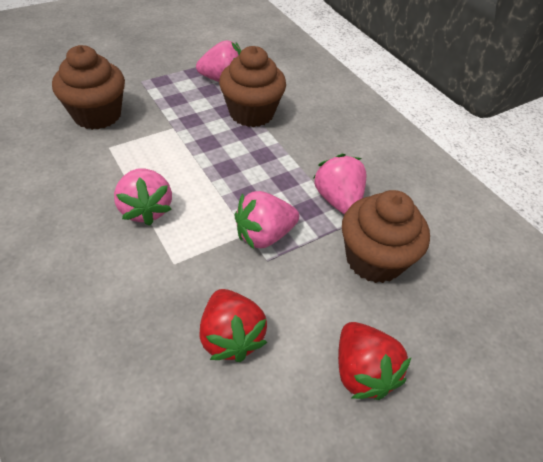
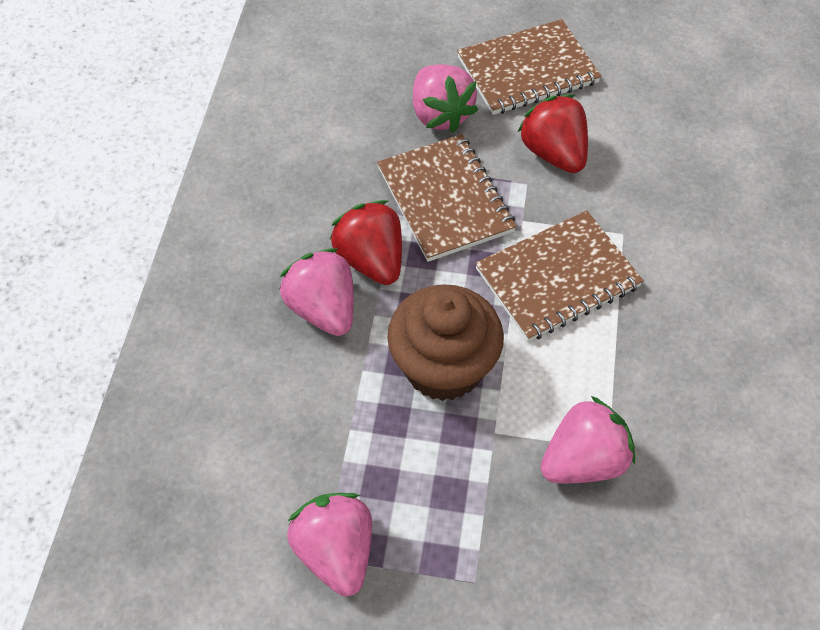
brown cupcake: [52,45,125,130] [219,46,286,127] [342,190,430,283] = 3 -> [387,284,504,401] = 1
brown notebook: none = 0 -> [377,134,516,262] [457,19,601,115] [475,211,644,342] = 3

